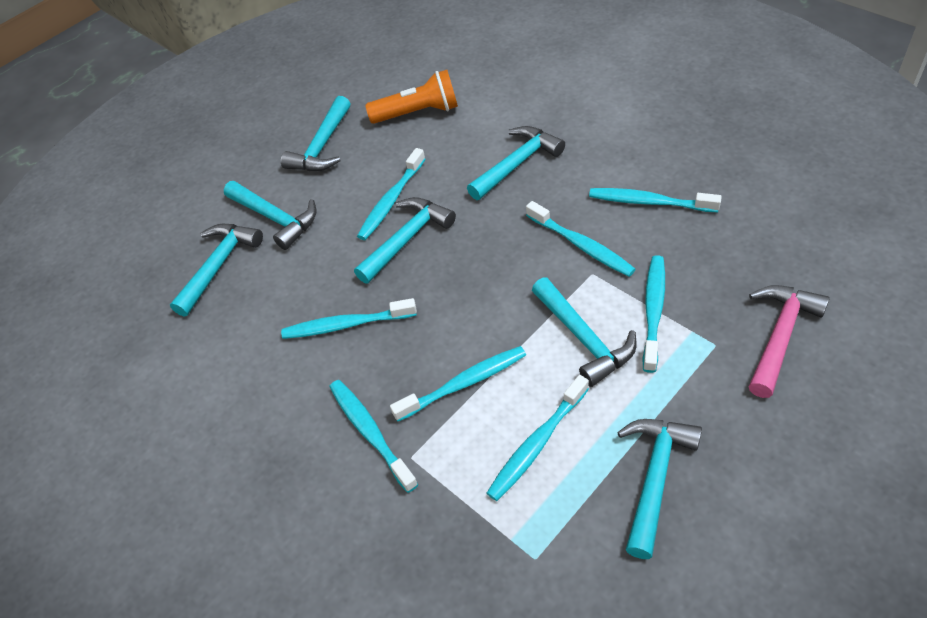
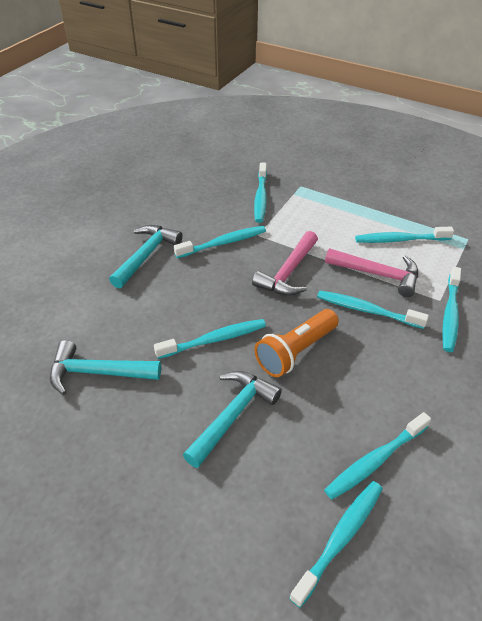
pink hammer: [749,285,830,398] = 1 -> [252,231,318,296] [325,248,418,297] = 2
turquoise hammer: [170,224,263,317] [223,181,317,250] [281,96,351,171] [354,197,456,284] [467,126,565,200] [532,278,636,387] [617,419,702,559] = 7 -> [50,340,161,395] [109,225,183,288] [183,371,282,468] = 3

